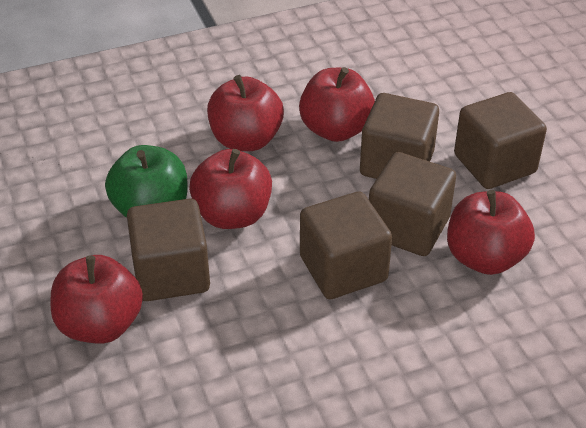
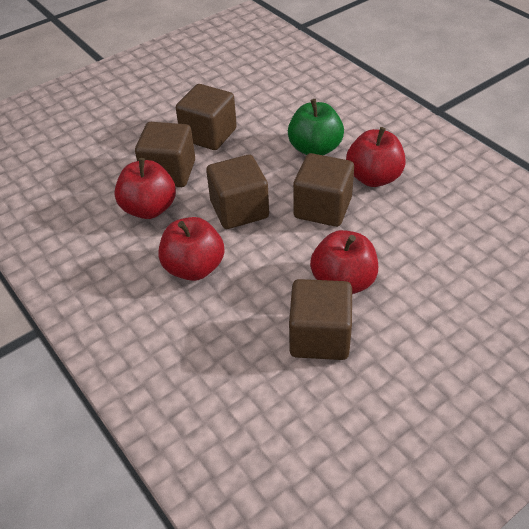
red apple: [51,255,143,344] [189,149,272,229] [207,75,284,151] [299,67,375,142] [447,190,535,275] = 5 -> [114,158,176,219] [159,217,225,281] [310,230,378,294] [346,127,406,187] = 4

